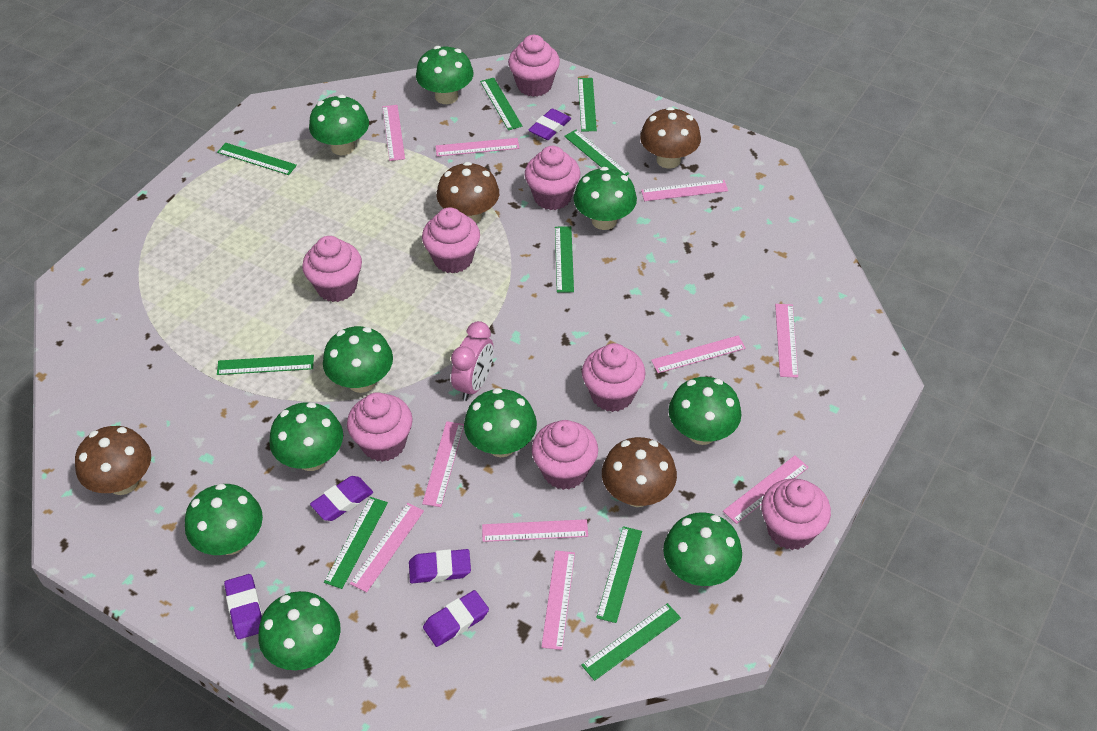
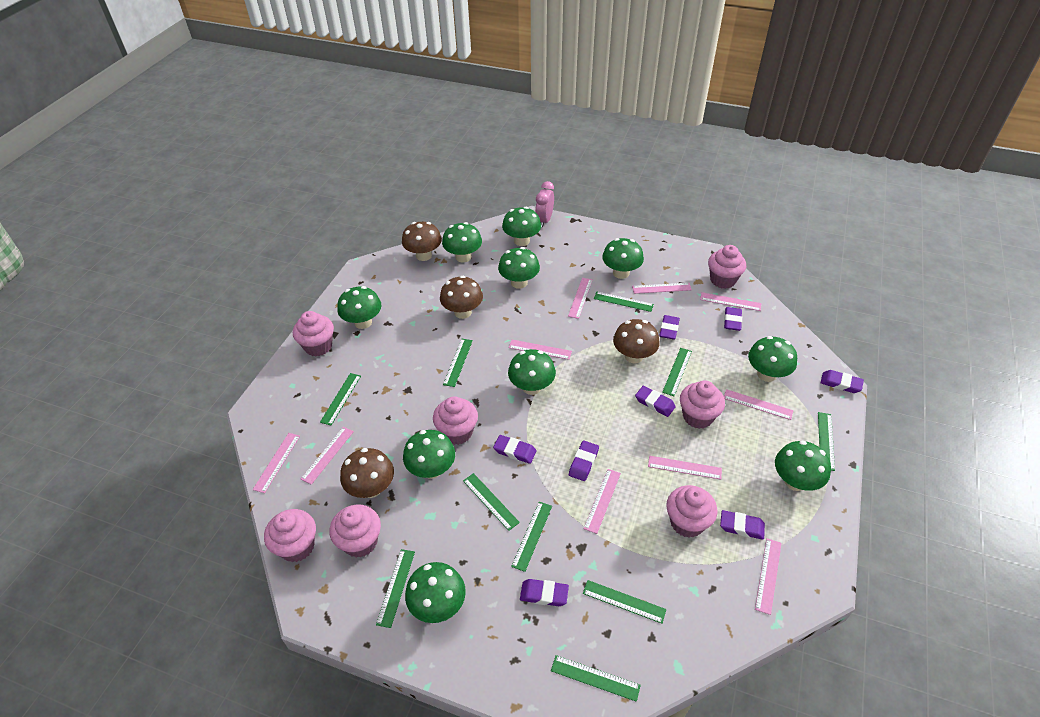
green ruler: [217,143,297,175] [217,355,314,375] [324,497,388,589] [480,78,522,130] [555,226,574,293] [564,130,629,176] [578,78,597,132] [581,603,681,681] [596,526,642,623] = 9 -> [320,373,361,425] [376,549,415,628] [443,339,473,387] [463,473,520,531] [511,502,552,572] [551,655,641,702] [583,580,666,624] [594,292,654,312] [662,348,692,396] [818,412,835,471] = 10
pink cupcake: [302,236,362,302] [347,392,413,462] [422,208,480,273] [508,35,560,97] [525,146,580,210] [532,420,598,490] [582,343,645,412] [761,478,831,550] = 8 -> [264,509,316,562] [293,311,334,357] [330,505,381,558] [433,396,478,445] [666,485,717,538] [680,381,725,429] [708,245,746,289] = 7
purple eraser: [224,574,262,639] [310,476,373,521] [409,549,471,583] [423,590,489,647] [529,109,571,140] = 5 -> [493,435,537,464] [520,579,569,606] [569,440,599,481] [635,386,676,417] [659,315,680,340] [720,510,765,540] [724,307,742,331] [821,370,864,393] = 8

